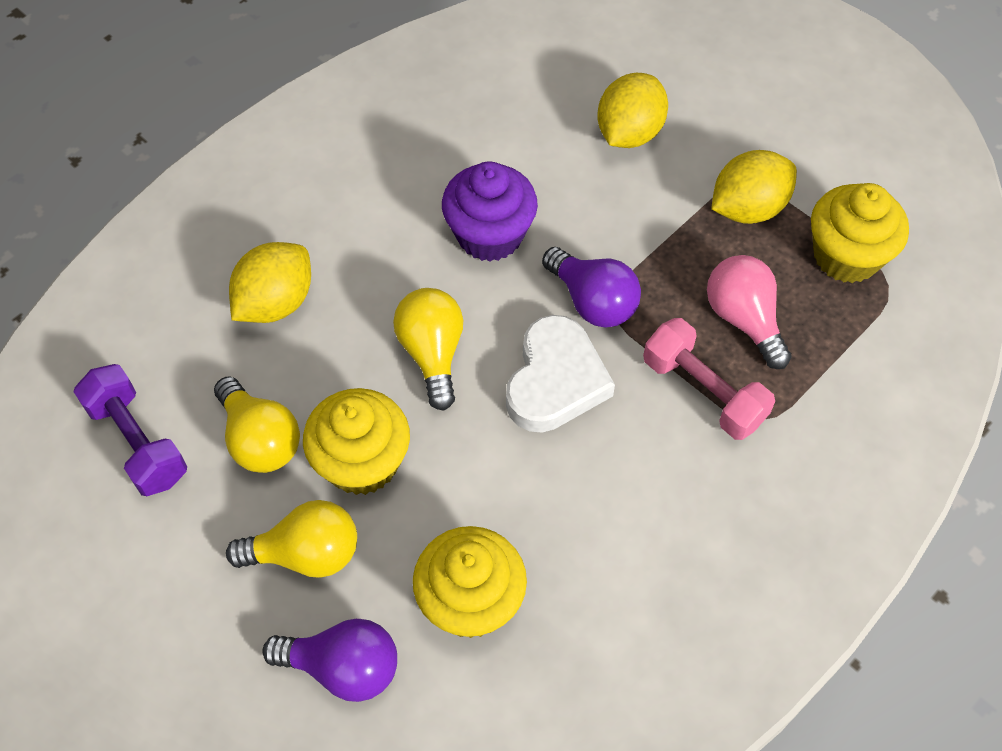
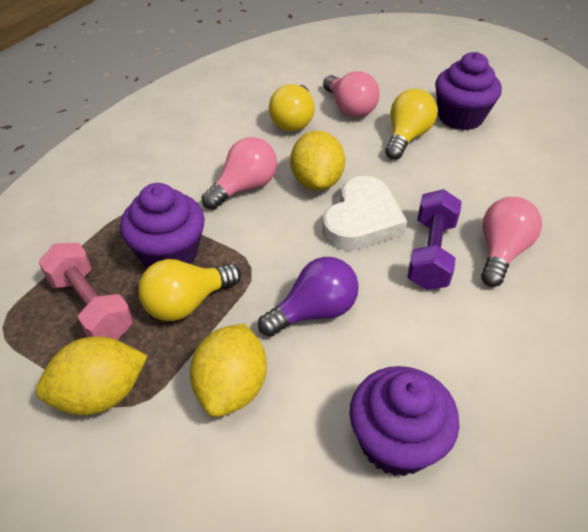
pink light bulb: [707,255,792,369] = 1 -> [202,137,277,210] [323,71,380,118] [481,197,542,287] = 3
purple cupcake: [442,161,538,262] = 1 -> [120,183,205,268] [350,366,459,476] [435,52,502,130] = 3
purple light bulb: [262,619,397,702] [542,247,641,328] = 2 -> [258,257,359,337] = 1
yellow cupcake: [303,388,410,495] [413,526,527,638] [811,183,909,283] = 3 -> none = 0

